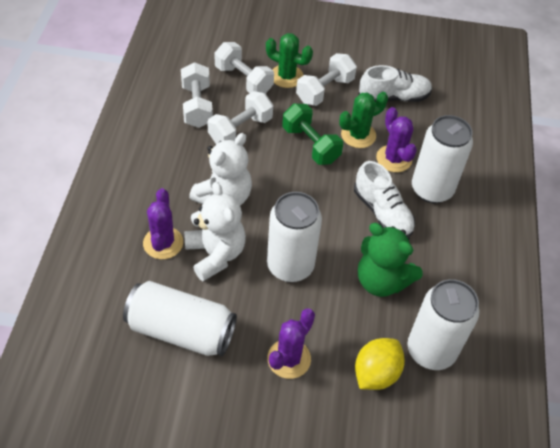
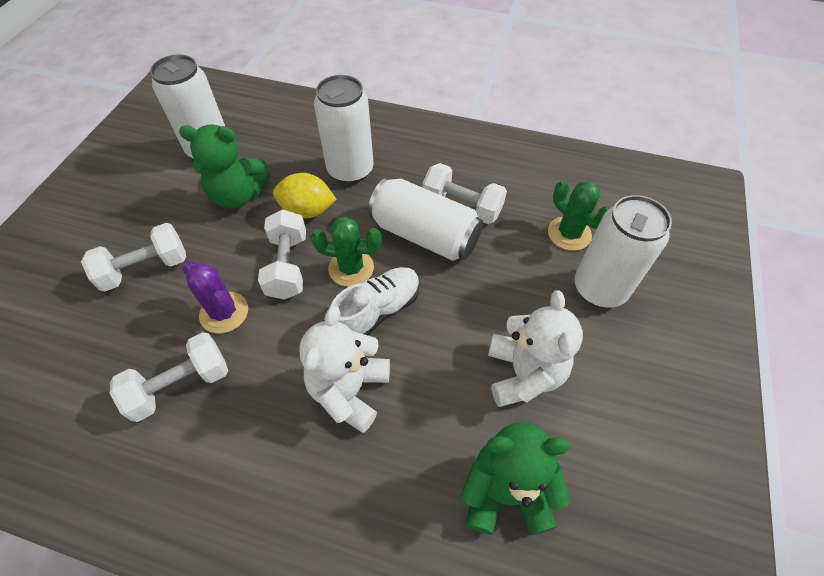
green dumbbell: [282,104,343,165] = 1 -> none = 0
green teddy bear: [358,223,423,297] = 1 -> [179,124,271,208] [461,422,571,535] = 2
purple cactus: [143,188,183,259] [267,309,315,379] [376,107,417,172] = 3 -> [183,261,248,334] = 1
white shoe: [354,161,415,237] [358,65,432,102] = 2 -> [330,267,420,335] = 1

